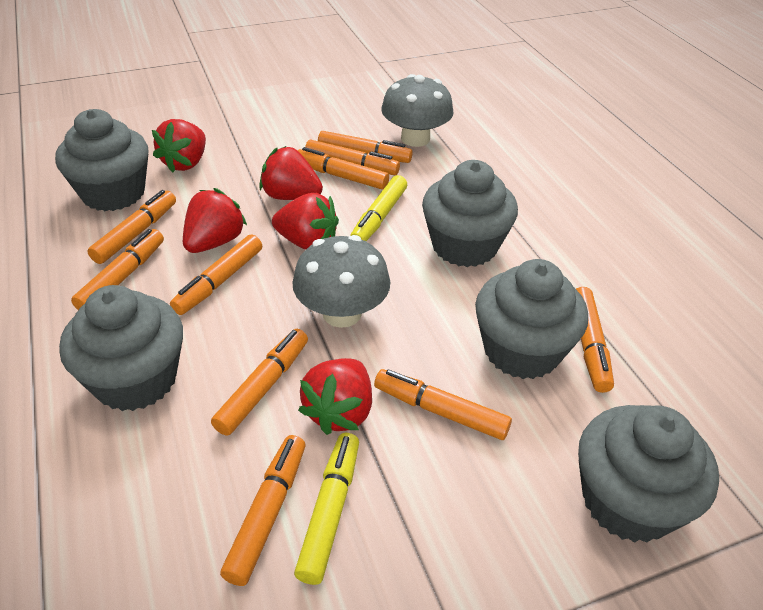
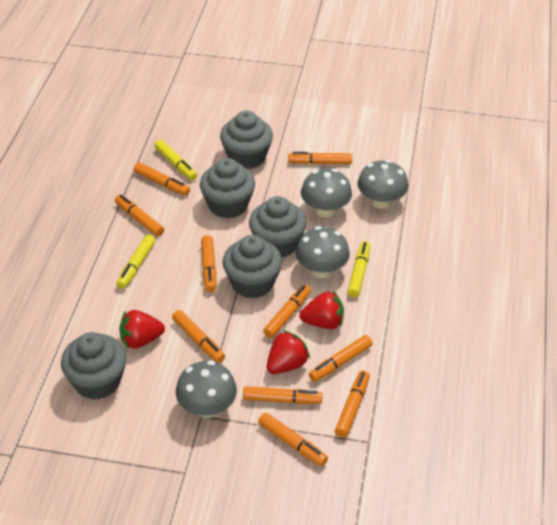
grey mushroom: [292,235,390,328] [381,74,454,147] = 2 -> [176,360,237,418] [295,226,350,278] [301,169,352,217] [357,160,408,209] = 4
red strawberry: [152,119,206,173] [183,188,247,253] [259,146,323,200] [272,193,339,250] [298,358,372,435] = 5 -> [120,310,165,349] [267,330,310,374] [300,291,344,329] = 3
yellow marker: [294,433,359,585] [350,175,407,241] = 2 -> [116,235,155,289] [154,140,197,180] [348,241,370,298] = 3

